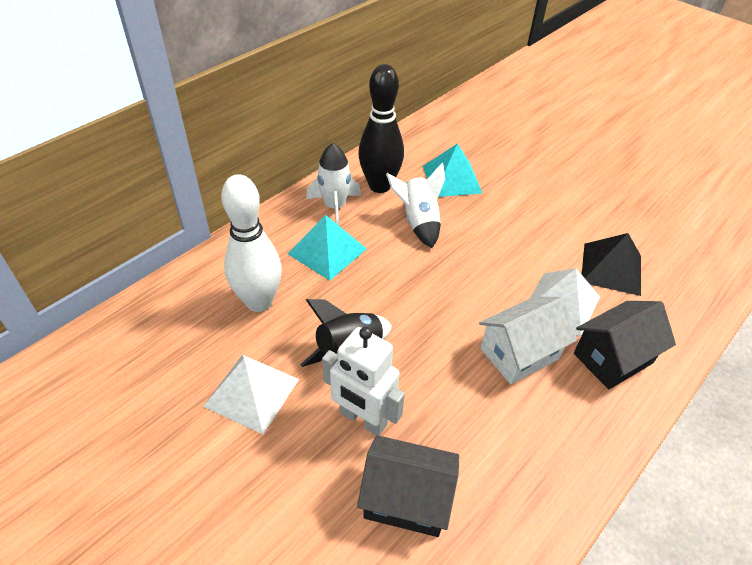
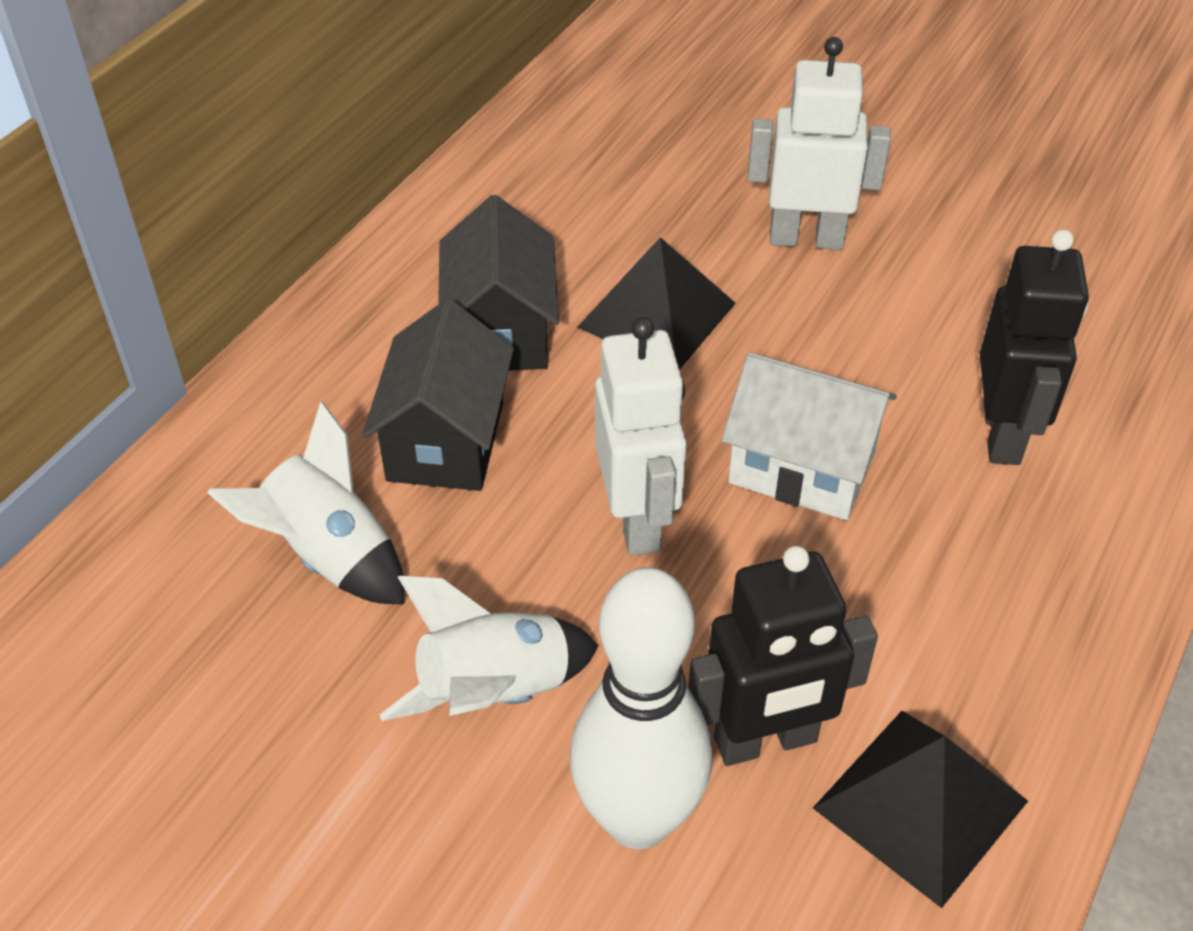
black bowling pin: [358,64,404,193] = 1 -> none = 0
black pyramid: [582,233,641,296] = 1 -> [577,237,736,370] [813,711,1028,908] = 2
black robot: none = 0 -> [688,546,878,766] [980,229,1089,465] = 2
black rocket: [300,299,392,367] = 1 -> none = 0
turquoise pyramid: [288,215,366,281] [423,143,482,197] = 2 -> none = 0
white pyramid: [203,355,299,434] [530,268,600,337] = 2 -> none = 0
white robot: [322,327,405,436] = 1 -> [595,317,687,555] [748,37,891,250] = 2

